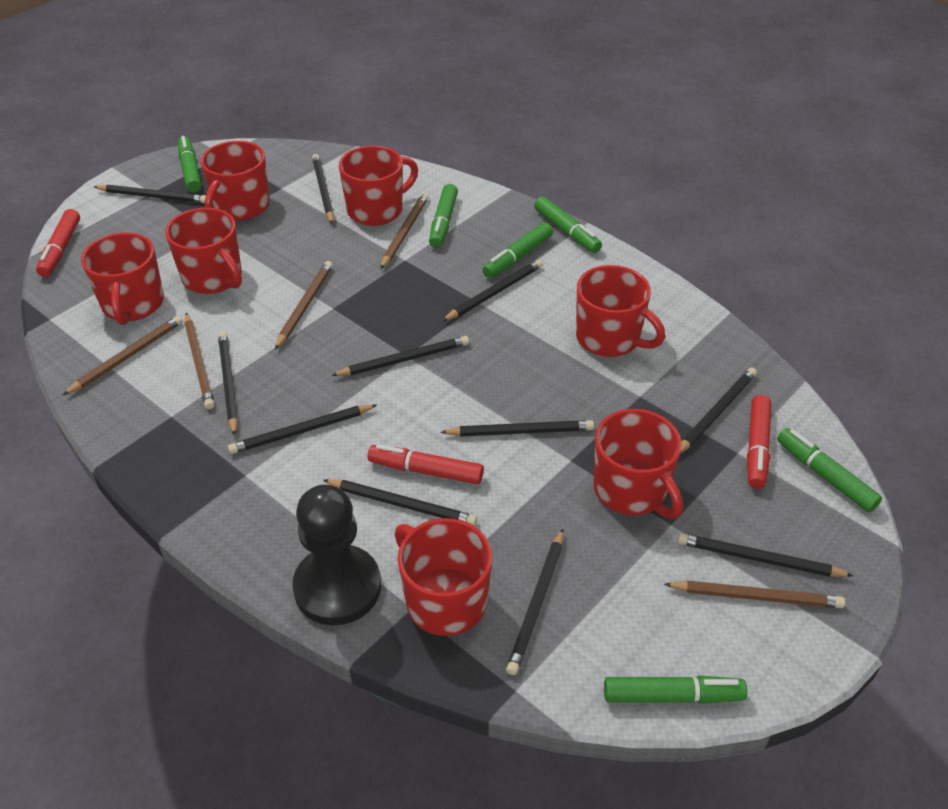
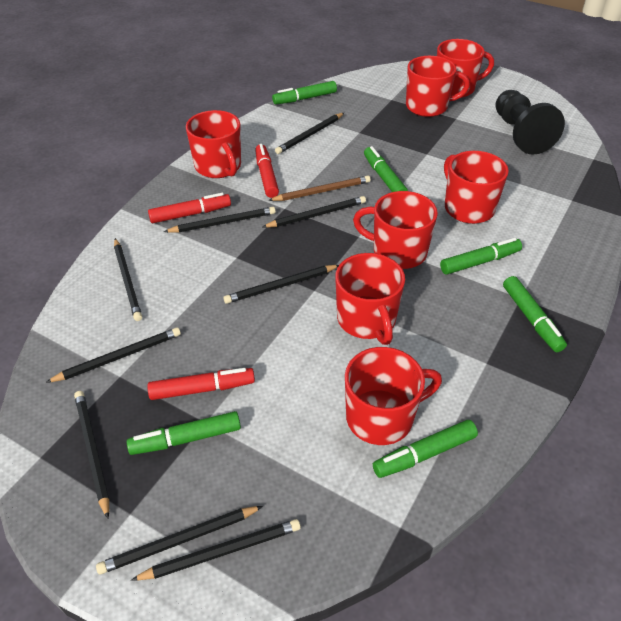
black pencil: [94,185,206,203] [218,332,238,436] [228,404,377,454] [312,154,334,224] [323,479,477,526] [331,336,469,376] [440,420,594,437] [442,259,543,321] [506,529,564,675] [678,533,854,577] [680,367,757,454] = 11 -> [45,327,181,383] [74,391,109,519] [96,506,263,575] [114,238,142,321] [131,519,301,581] [164,207,276,233] [223,265,339,304] [263,196,366,228] [275,113,344,154] = 9
brown pencil: [62,315,183,396] [185,313,215,409] [275,261,333,349] [380,194,428,269] [664,580,845,608] = 5 -> [268,176,371,201] = 1

